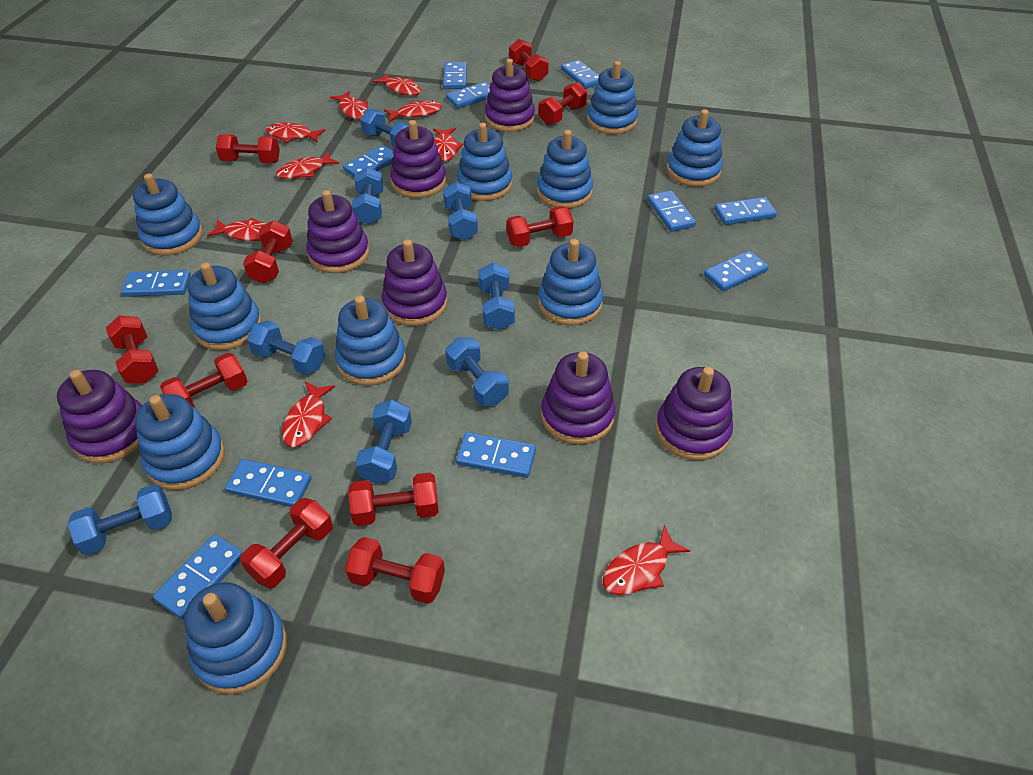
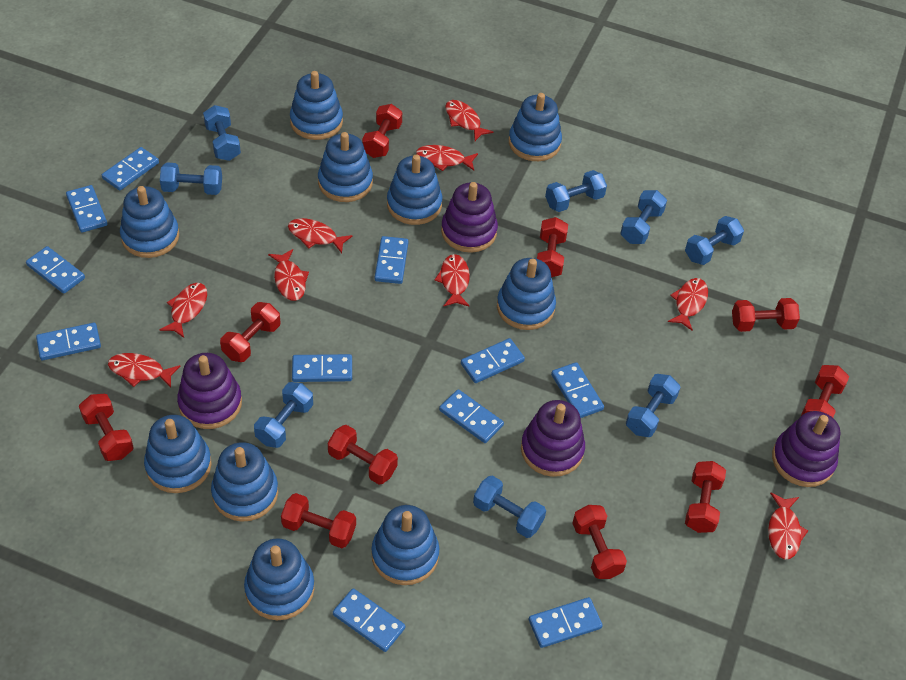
purple stacking toy: [57,370,142,463] [306,190,369,273] [381,239,448,326] [390,120,446,198] [485,59,535,132] [541,352,615,445] [655,367,733,460] = 7 -> [177,353,242,429] [441,182,498,253] [521,400,585,477] [772,411,840,487] = 4

